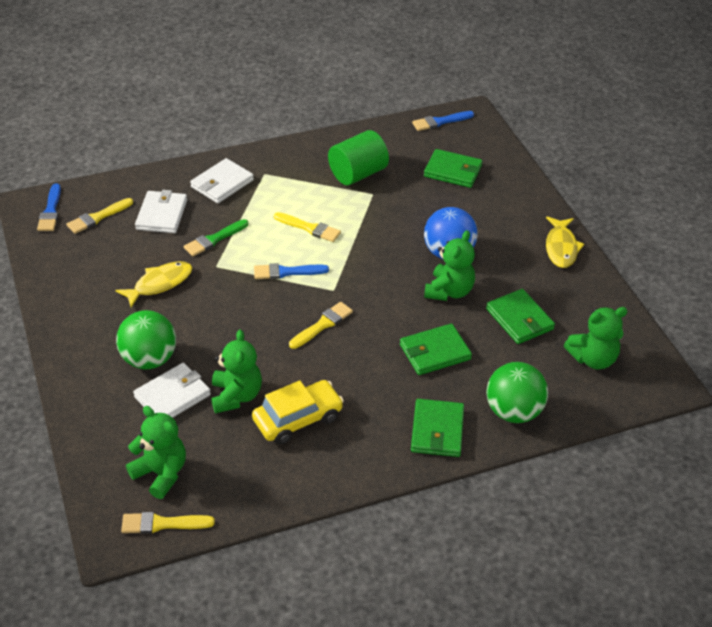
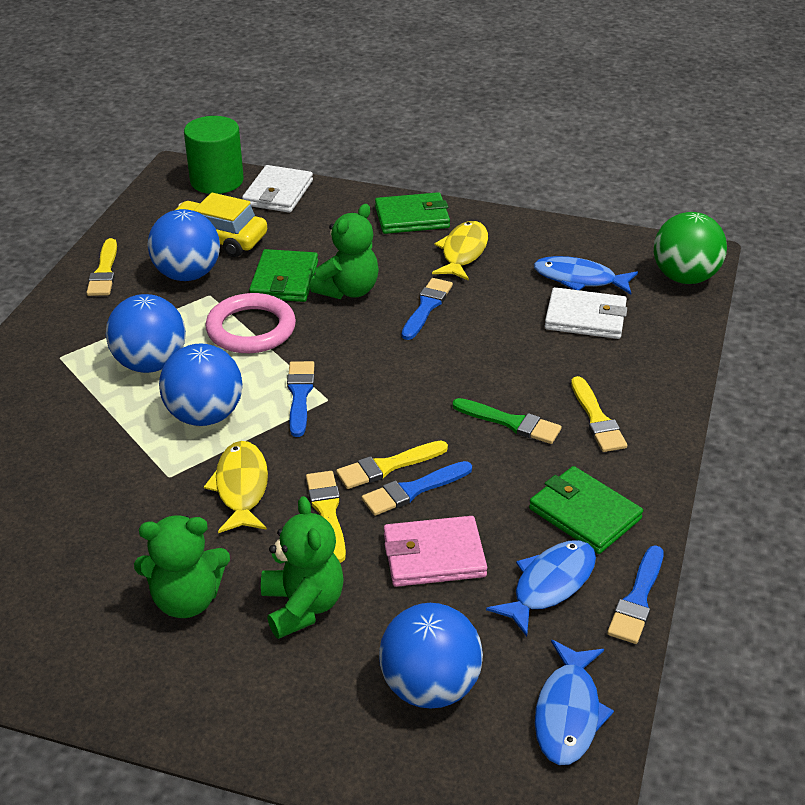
blue ball: [424,207,478,259] = 1 -> [106,294,186,373] [147,209,220,281] [159,343,243,426] [379,603,483,709] = 4
blue brush: [37,183,61,231] [254,263,329,279] [412,111,474,131] = 3 -> [287,361,315,437] [362,461,472,516] [402,278,453,340] [607,545,664,644] = 4
blue fish: none = 0 -> [486,540,596,637] [534,256,638,295] [535,640,614,765] = 3
green ball: [116,310,176,369] [486,362,548,423] = 2 -> [654,212,727,284] = 1
green teddy bear: [126,406,186,499] [211,329,262,414] [424,230,475,301] [564,307,628,370] = 4 -> [134,516,230,618] [261,496,344,639] [310,204,379,299] = 3
green wallet: [400,324,472,375] [411,399,464,457] [424,149,483,188] [486,289,555,344] = 4 -> [249,249,318,302] [375,192,450,234] [529,466,643,554] = 3
pink ring: none = 0 -> [205,293,296,353] = 1
pink wallet: none = 0 -> [384,516,487,587] = 1
white wallet: [133,363,211,418] [135,190,187,233] [190,158,254,203] = 3 -> [242,165,313,213] [545,287,627,339] = 2

